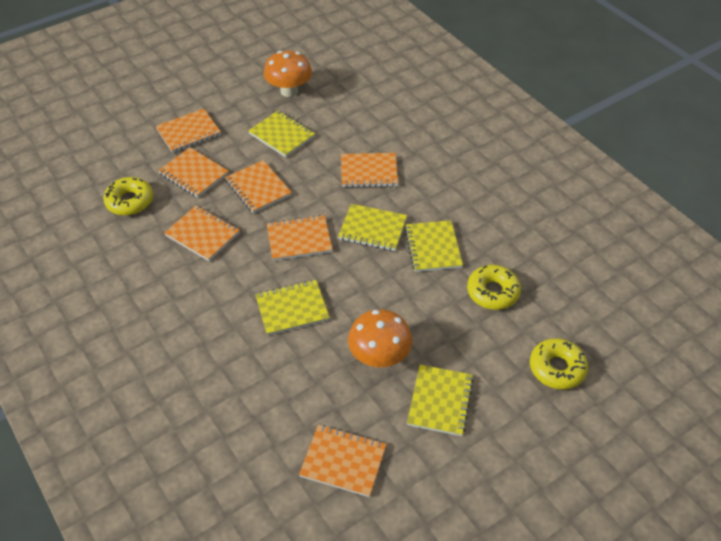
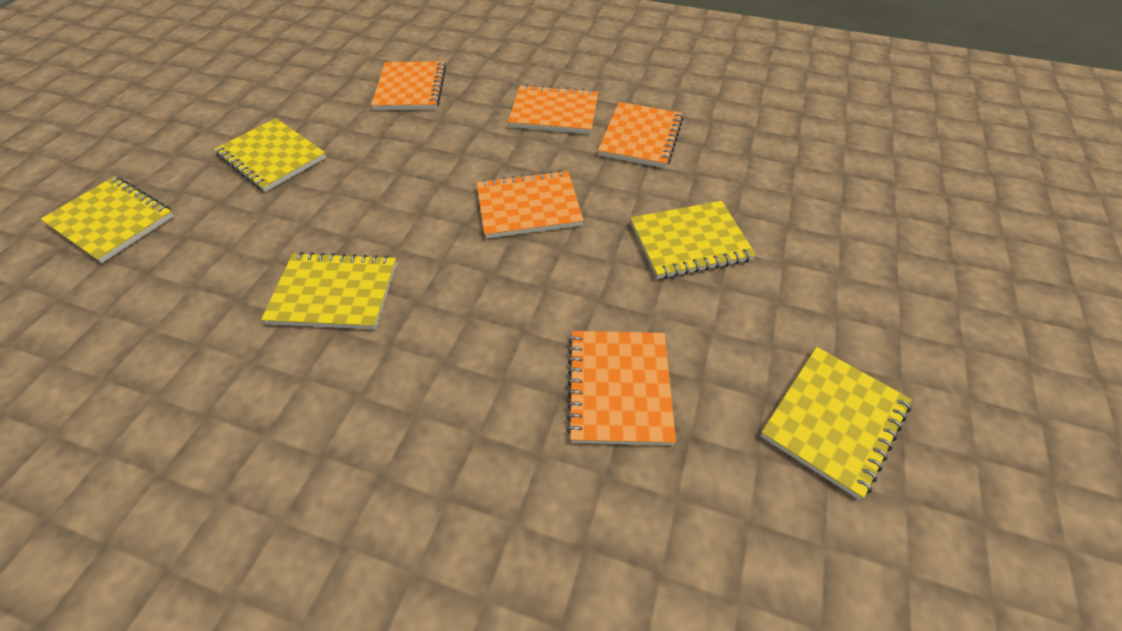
orange mushroom: [264,51,312,97] [348,309,412,367] = 2 -> none = 0
orange notebook: [155,109,221,153] [158,147,229,198] [165,205,240,261] [225,160,292,213] [267,215,333,261] [299,425,386,497] [341,153,398,188] = 7 -> [371,61,446,110] [477,170,584,239] [508,84,598,134] [567,331,676,445] [598,102,684,168] = 5
yellow donut: [103,177,153,216] [467,265,521,310] [530,338,588,390] = 3 -> none = 0

